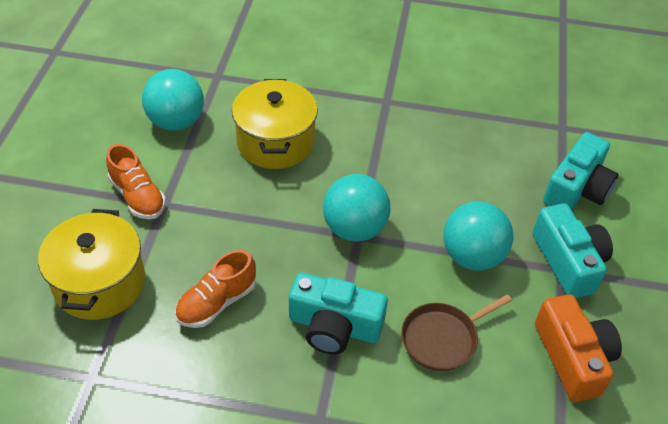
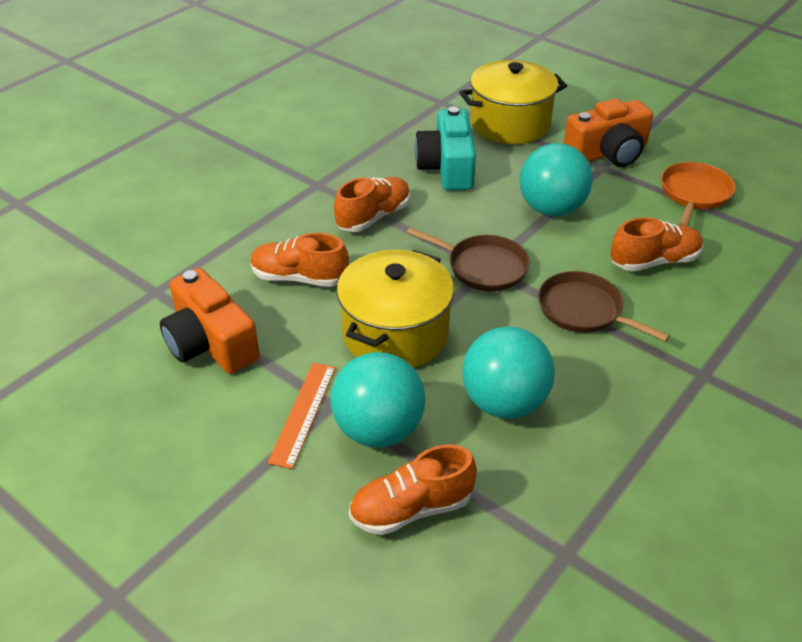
brown pan: [401,294,512,371] = 1 -> [407,227,530,291] [538,271,670,342] = 2
orange camera: [535,294,622,402] = 1 -> [160,268,260,374] [563,99,653,167] = 2
orange pan: none = 0 -> [661,162,735,227] = 1
orange ruler: none = 0 -> [268,363,336,469] = 1
orange shoe: [106,144,166,219] [175,250,256,328] = 2 -> [250,233,349,287] [334,177,410,232] [349,444,477,535] [610,217,703,272] = 4
turquoise camera: [289,273,388,355] [532,203,613,298] [543,132,618,210] = 3 -> [414,107,476,190] = 1

